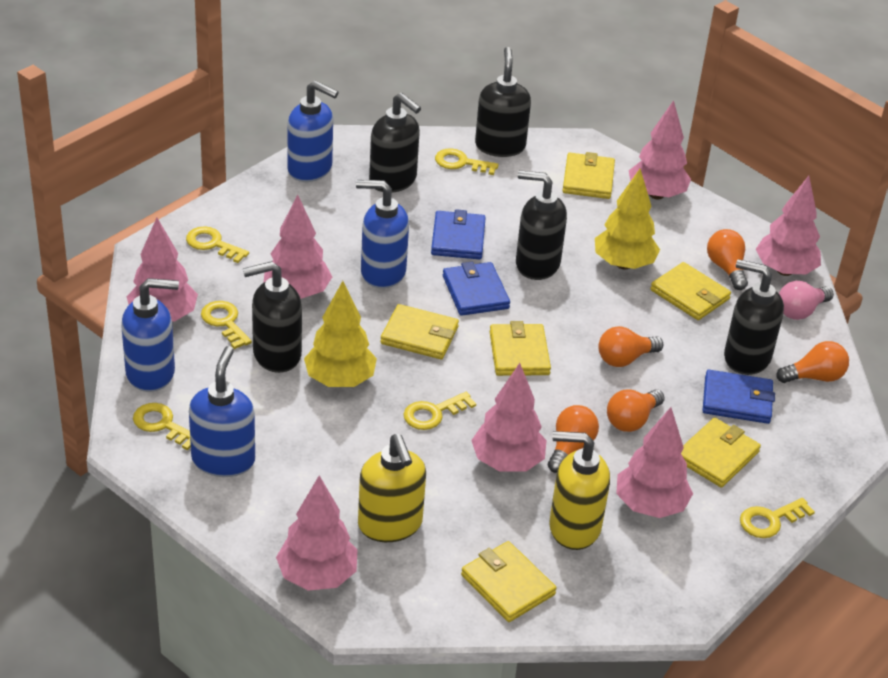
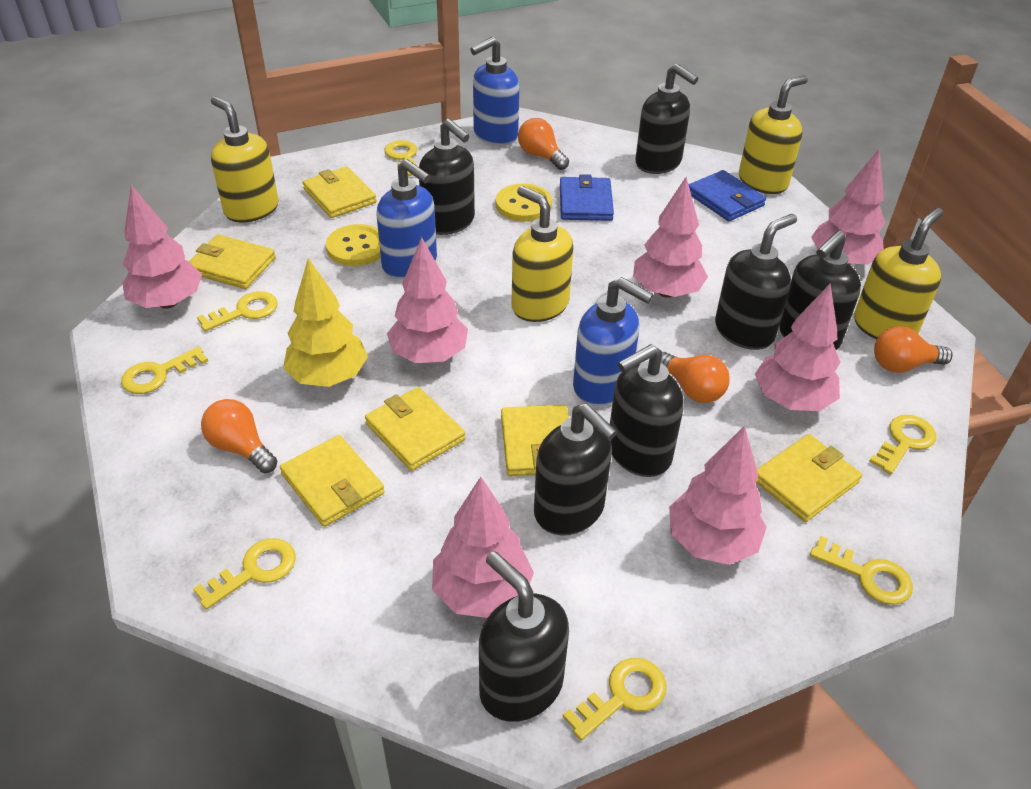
black soap dispenser: [243,261,302,373] [369,93,421,193] [475,47,531,157] [516,170,567,280] [724,259,784,375] = 5 -> [419,119,475,235] [479,551,569,722] [534,403,618,536] [610,344,684,477] [635,64,698,174] [715,214,797,350] [779,231,861,350] = 7
blue soap dispenser: [121,278,179,392] [189,346,255,477] [287,80,339,182] [356,180,409,289] = 4 -> [376,159,437,280] [470,37,519,146] [573,277,653,406] = 3
blue wallet: [431,209,486,259] [443,262,510,316] [702,370,775,424] = 3 -> [560,174,614,221] [688,170,766,221] = 2
orange light bulb: [548,405,599,473] [598,326,663,367] [607,390,664,432] [707,229,748,290] [776,341,849,383] = 5 -> [201,399,277,473] [518,118,569,170] [661,352,730,403] [874,326,953,373] = 4
pink light bulb: [779,281,834,320] = 1 -> none = 0
yellow button: none = 0 -> [326,224,381,266] [496,184,552,222] = 2
yellow key: [133,403,191,450] [186,226,249,263] [201,301,252,349] [403,392,476,430] [435,148,498,175] [740,498,815,538] = 6 -> [121,346,208,394] [193,538,296,610] [197,291,278,331] [384,140,417,176] [563,658,666,741] [810,536,913,605] [869,415,936,474] = 7
yellow soap dispenser: [358,434,426,542] [549,431,610,550] = 2 -> [211,96,279,222] [511,186,574,322] [739,75,808,194] [854,208,943,339] = 4
yellow tree: [304,281,377,387] [595,169,660,270] = 2 -> [283,258,368,387] = 1

